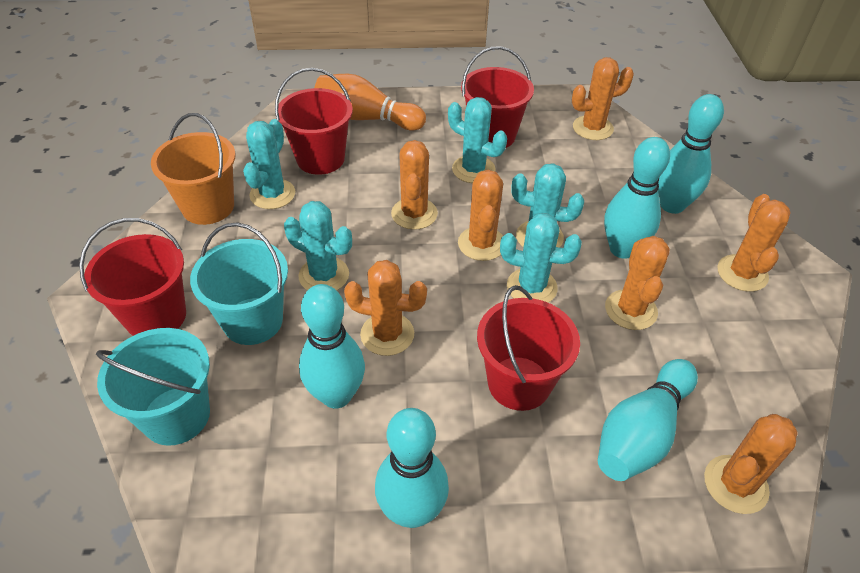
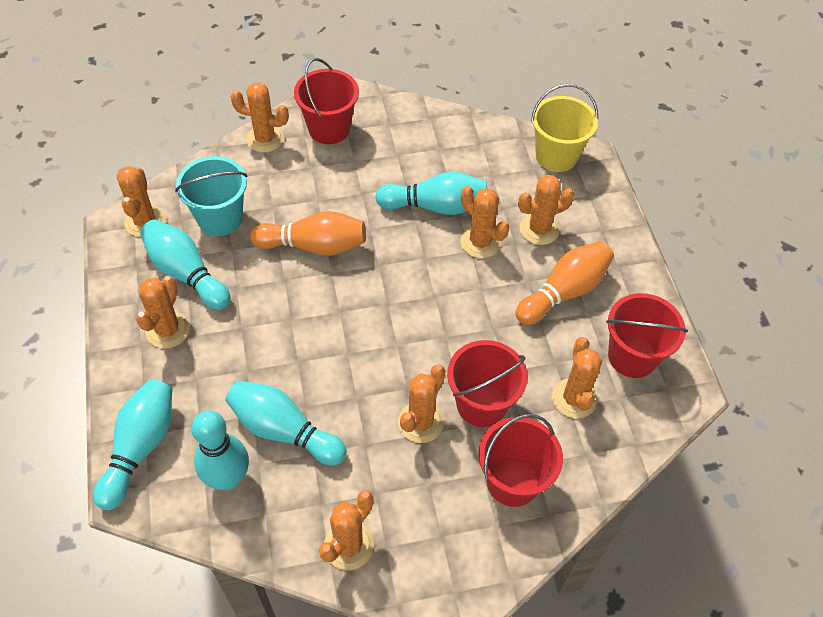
orange bowling pin: [314,74,426,131] = 1 -> [250,211,366,256] [516,241,614,325] = 2
orange bucket: [151,113,235,225] = 1 -> none = 0
orange cactus: [344,260,427,356] [391,140,438,230] [458,170,503,261] [572,57,634,140] [605,236,670,330] [704,414,798,514] [717,194,791,292] = 7 -> [117,166,165,237] [136,276,190,349] [231,82,289,152] [319,490,374,570] [398,365,445,443] [460,186,510,258] [518,175,574,245] [552,337,602,419] = 8
turquoise bucket: [96,328,210,446] [190,222,288,345] = 2 -> [175,156,248,236] = 1
turquoise cactus: [243,119,295,209] [284,201,352,290] [448,97,507,183] [500,213,582,303] [511,163,584,248] = 5 -> none = 0
yellow bucket: none = 0 -> [531,84,598,172] = 1

